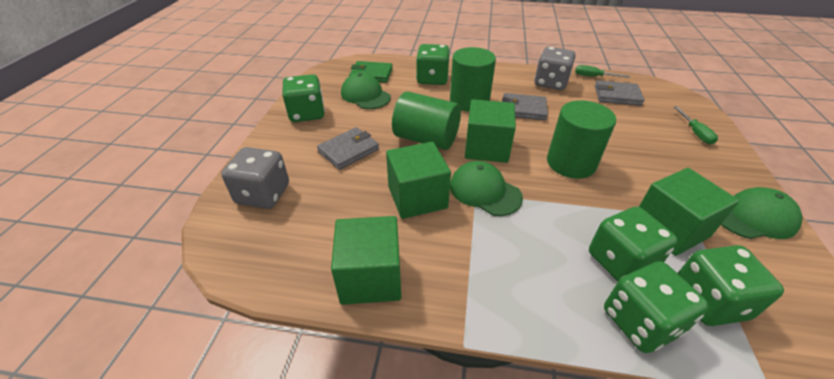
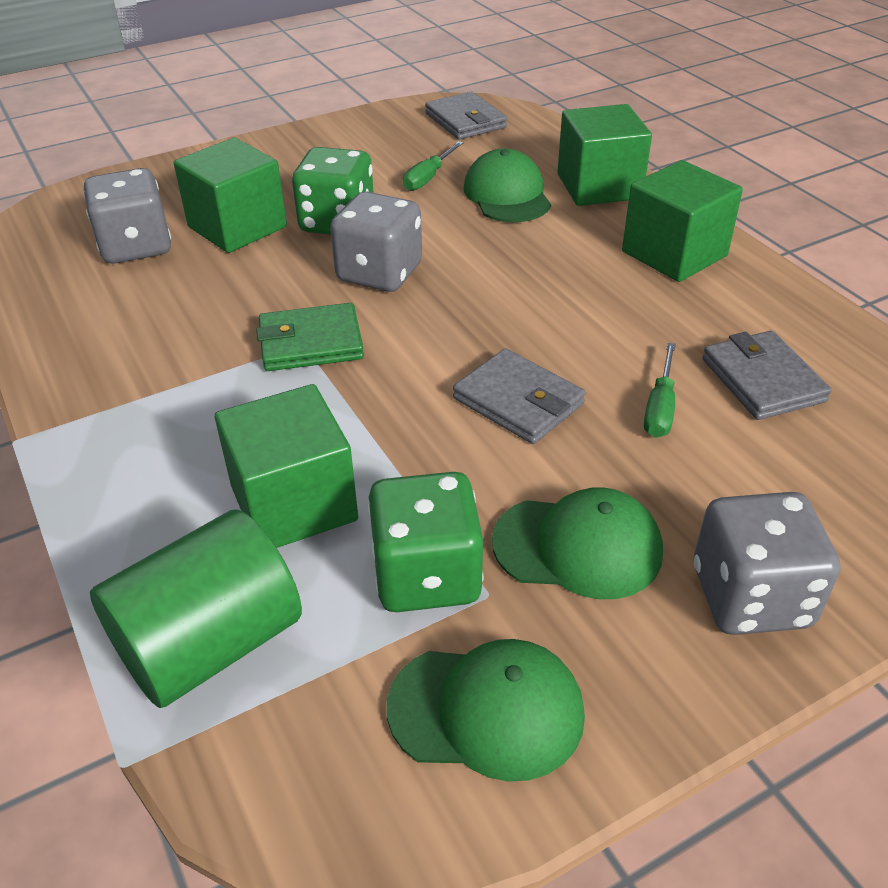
green cylinder: [392,92,461,150] [450,47,496,112] [547,100,616,179] = 3 -> [90,510,302,708] = 1
green dice: [283,74,325,122] [416,44,450,85] [589,207,678,282] [604,261,709,353] [678,245,784,326] = 5 -> [292,147,374,235] [367,472,484,612] = 2
grey dice: [221,147,289,209] [534,47,576,90] = 2 -> [83,168,171,264] [330,192,422,292] [694,492,841,635] = 3

